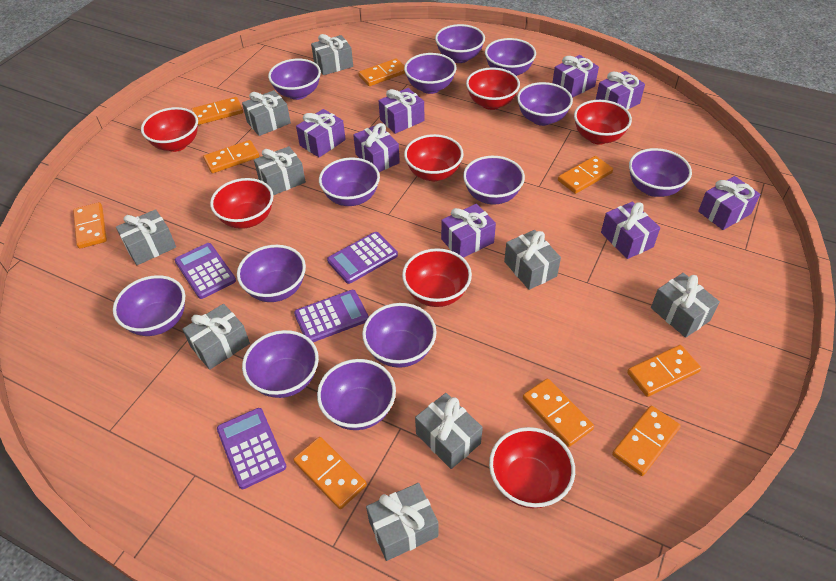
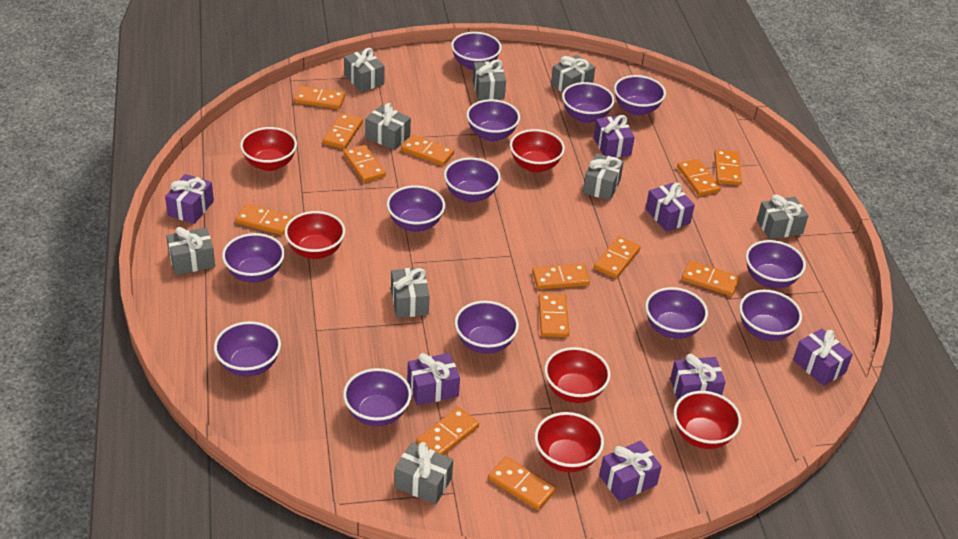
orange domino: [73,202,107,249] [191,97,243,125] [203,140,259,173] [293,437,367,509] [358,58,405,86] [523,379,594,447] [558,156,613,194] [612,406,681,476] [627,345,701,397] = 9 -> [235,204,293,235] [294,86,345,109] [323,113,363,149] [344,145,386,183] [401,134,454,166] [416,407,479,455] [488,457,556,510] [532,264,590,289] [538,293,569,337] [594,236,641,278] [677,159,721,196] [682,261,740,296] [714,150,742,185] = 13
purple calculator: [175,243,236,299] [217,408,287,489] [294,290,369,342] [327,232,398,284] = 4 -> none = 0
purple gift: [296,109,346,157] [353,123,400,172] [378,88,425,134] [441,204,496,258] [552,55,599,98] [596,71,645,110] [601,202,660,259] [698,176,761,230] = 8 -> [165,174,214,224] [407,353,460,406] [593,115,635,158] [599,441,662,502] [646,183,695,232] [670,354,726,400] [793,328,853,386] = 7
red bowl: [141,107,198,152] [210,178,273,229] [402,248,472,307] [404,134,464,181] [466,67,520,110] [489,427,575,508] [574,100,632,144] = 7 -> [240,127,297,171] [285,211,345,259] [510,129,565,173] [535,412,604,472] [544,347,611,403] [673,391,741,449] = 6

